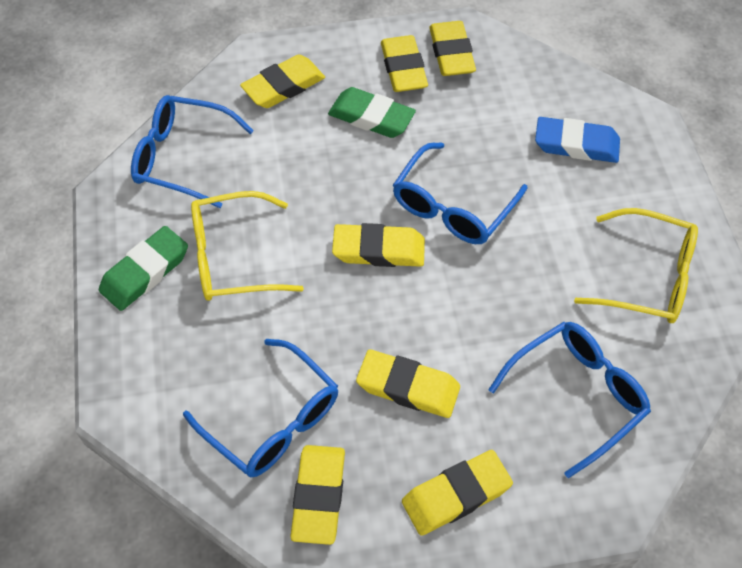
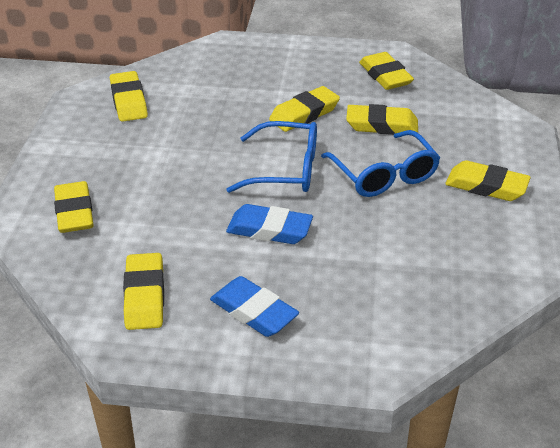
blue eraser: [535,117,620,163] = 1 -> [210,276,299,337] [226,204,313,244] = 2
blue glasses: [131,95,254,208] [183,339,338,477] [393,142,528,244] [489,322,651,478] = 4 -> [226,121,317,193] [321,130,440,197] = 2
green eraser: [99,226,188,311] [328,87,416,138] = 2 -> none = 0
yellow glasses: [191,191,304,301] [574,208,698,323] = 2 -> none = 0

